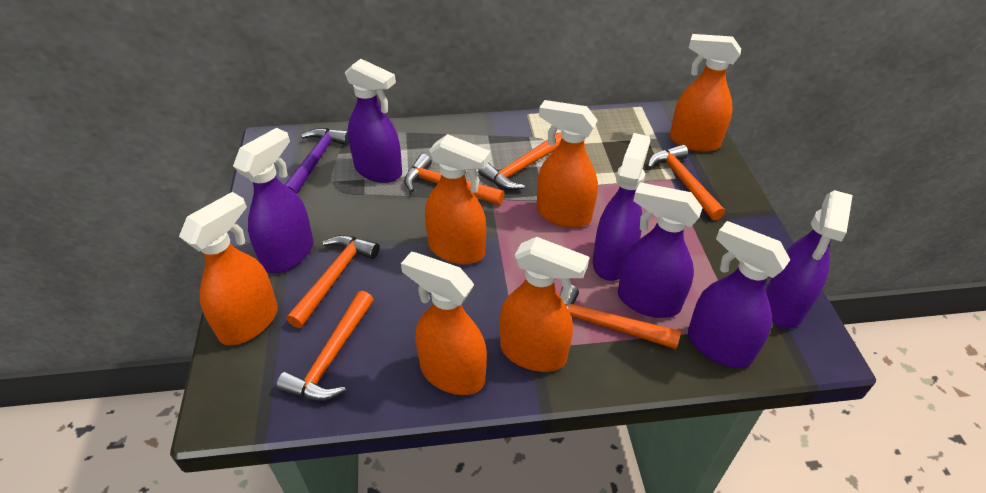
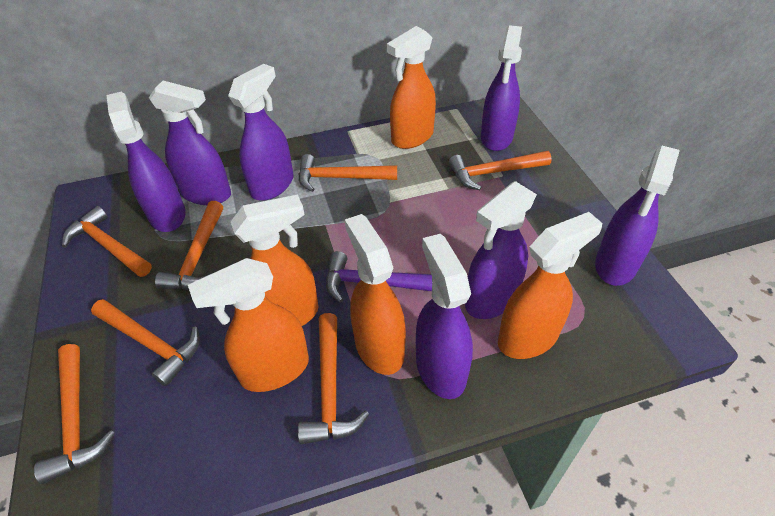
orange hammer: [276,291,374,401] [286,235,379,328] [404,154,505,205] [478,132,562,190] [560,285,681,349] [648,144,725,221] = 6 -> [34,344,115,484] [62,206,152,277] [91,299,200,386] [155,201,223,290] [298,313,369,444] [299,154,397,192] [449,151,552,190] = 7
orange spray bottle: [179,192,278,345] [401,251,487,395] [425,134,491,264] [500,237,589,372] [537,100,598,228] [670,34,741,152] = 6 -> [188,258,309,392] [231,195,319,326] [345,214,406,375] [387,26,436,149] [498,212,602,359] = 5
purple spray bottle: [233,128,314,273] [345,59,402,183] [593,133,651,281] [618,182,703,318] [688,221,790,368] [766,190,853,328] = 6 -> [107,92,186,232] [149,81,231,205] [228,64,294,201] [416,234,473,399] [465,181,537,319] [481,25,522,151] [595,146,680,286] = 7

